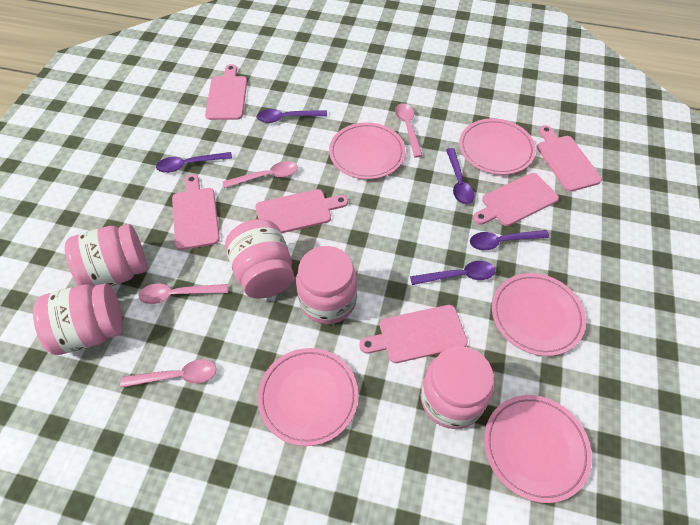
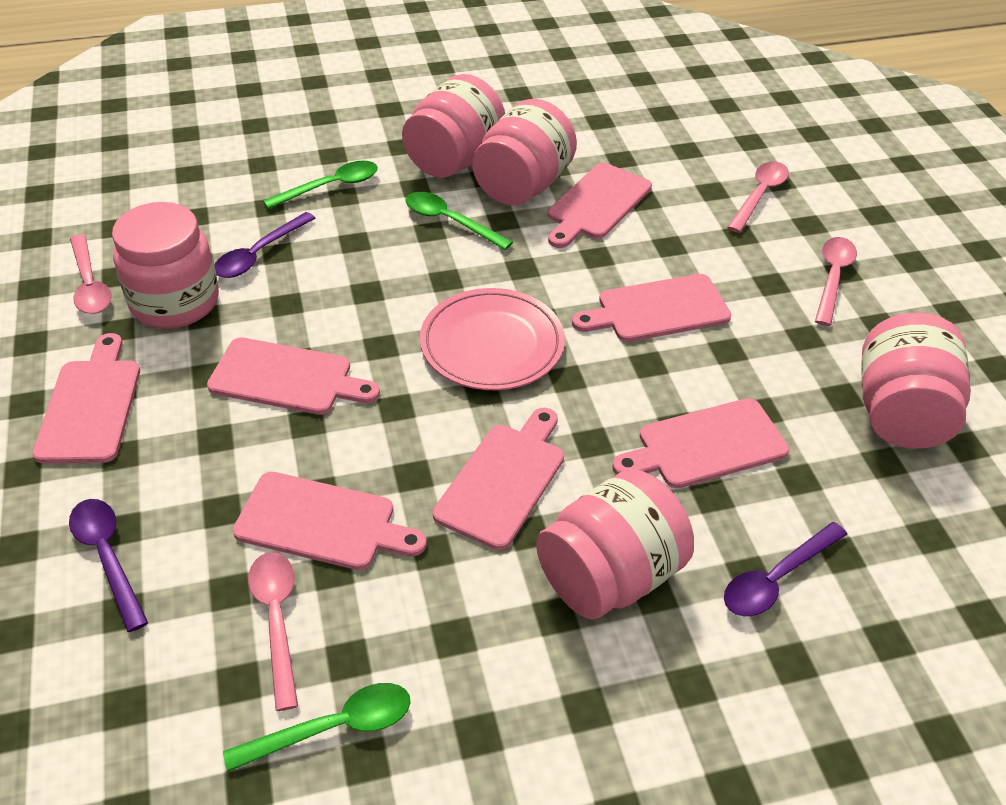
green spoon: none = 0 -> [223,683,411,772] [263,161,378,209] [406,192,513,250] = 3
pink cutting board: [172,174,220,250] [205,64,247,120] [255,189,348,233] [359,305,468,363] [473,173,559,226] [537,125,602,192] = 6 -> [32,333,140,463] [207,337,380,415] [233,472,427,570] [433,408,564,550] [548,163,652,248] [572,274,732,342] [612,398,789,488] = 7
pink plate: [258,348,358,446] [329,122,405,179] [459,119,536,175] [484,395,592,503] [492,273,586,356] = 5 -> [420,288,565,390] = 1
purple spoon: [156,152,232,173] [257,109,327,123] [410,261,495,285] [446,148,474,204] [470,230,549,250] = 5 -> [69,499,148,632] [214,212,316,278] [724,522,847,616] = 3

